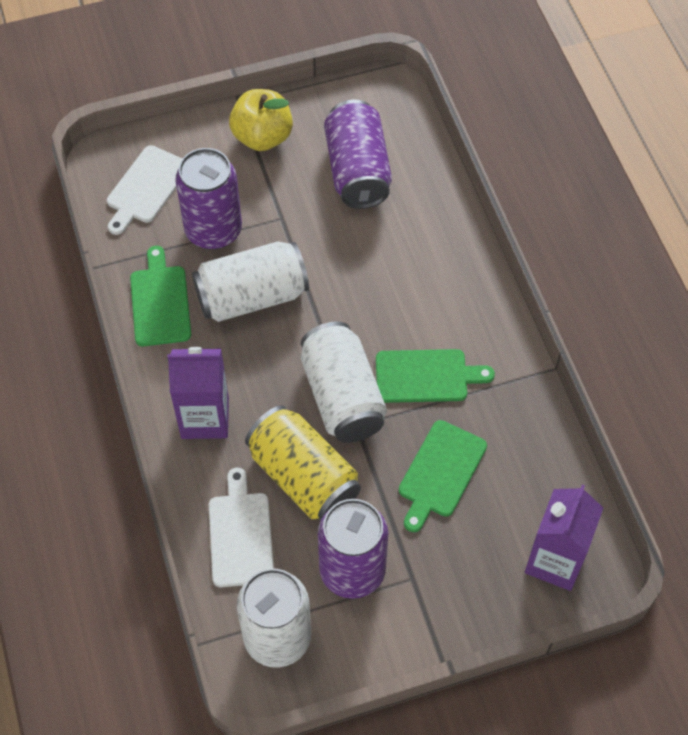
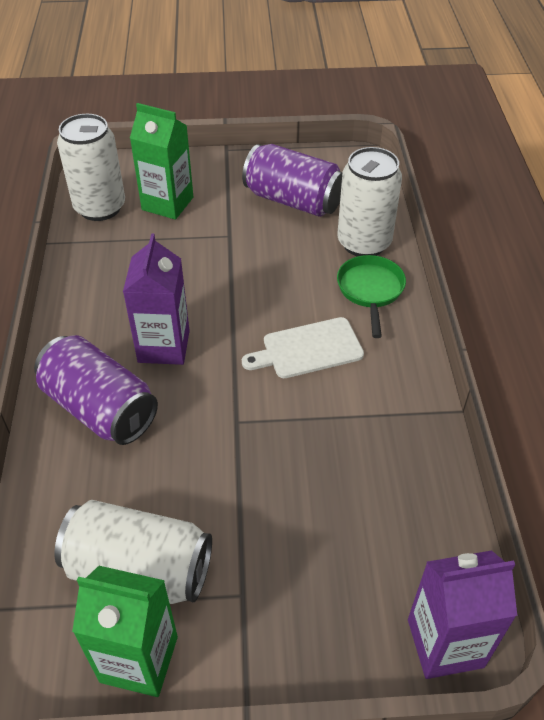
green carton: none = 0 -> [72,566,178,697] [130,103,193,220] = 2
green cutting board: [130,246,191,347] [376,349,495,403] [399,420,487,532] = 3 -> none = 0
green pan: none = 0 -> [337,255,406,338] = 1
purple can: [175,148,242,250] [318,499,388,599] [324,99,392,209] = 3 -> [34,335,158,445] [242,144,342,217] = 2
white cutting board: [107,145,182,235] [209,468,274,587] = 2 -> [242,317,364,378] = 1
yellow apple: [229,89,293,151] = 1 -> none = 0
yellow can: [245,406,361,519] = 1 -> none = 0

